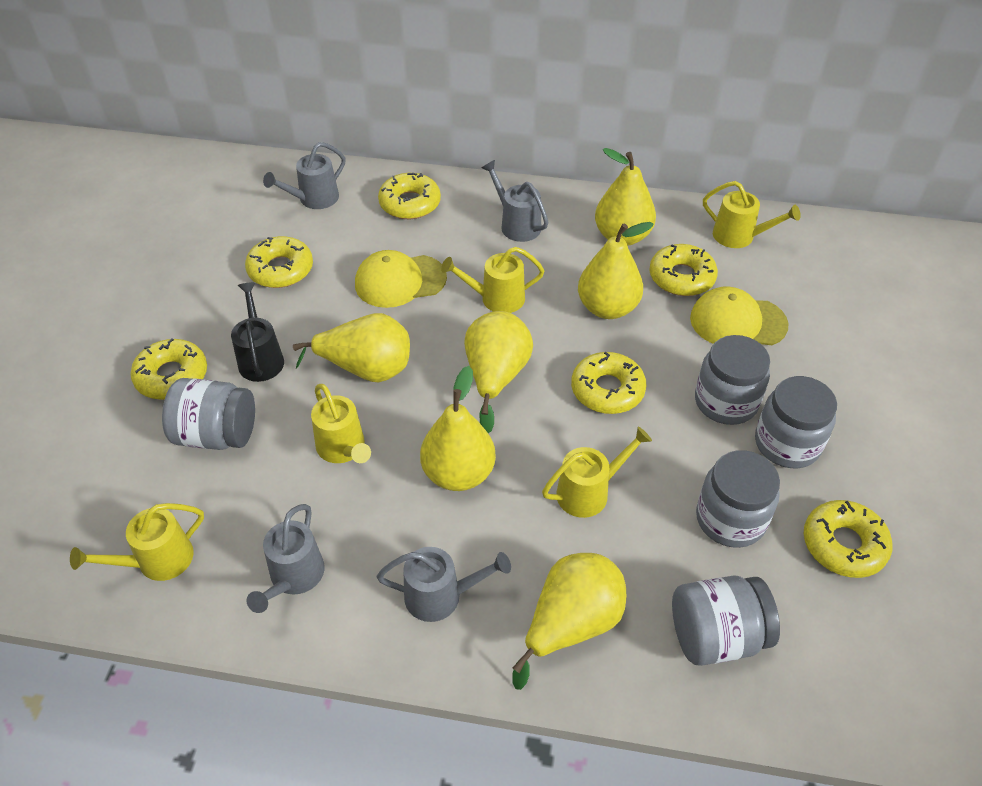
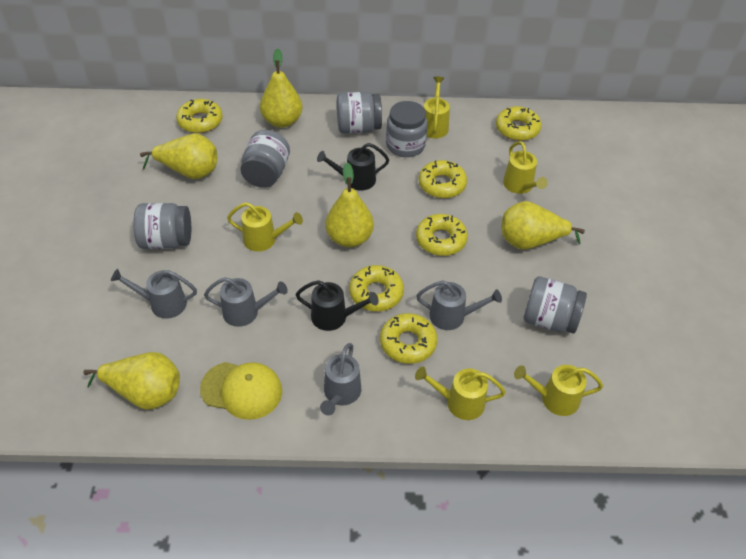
black watering can: [231,282,284,382] = 1 -> [296,280,379,331] [317,143,389,191] = 2
yellow cap: [355,250,447,308] [690,287,789,345] = 2 -> [200,362,282,420] = 1
yellow pear: [293,313,410,382] [420,366,496,491] [464,311,533,433] [512,553,626,690] [578,222,654,319] [595,148,656,246] = 6 -> [83,352,180,410] [140,133,217,179] [260,49,302,128] [325,163,374,247] [502,201,585,250] = 5

